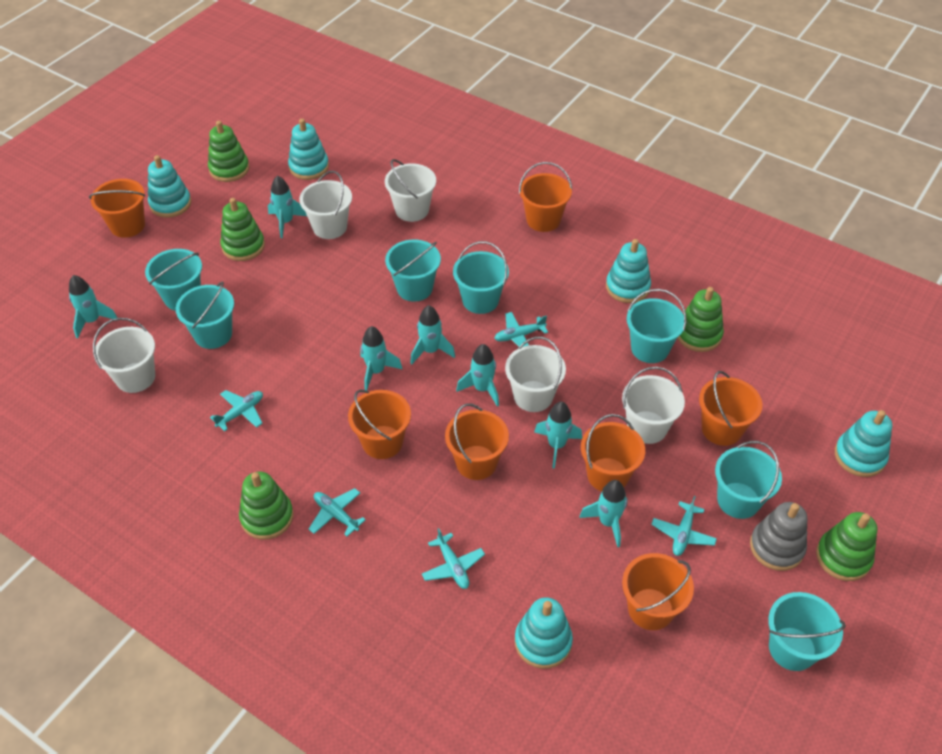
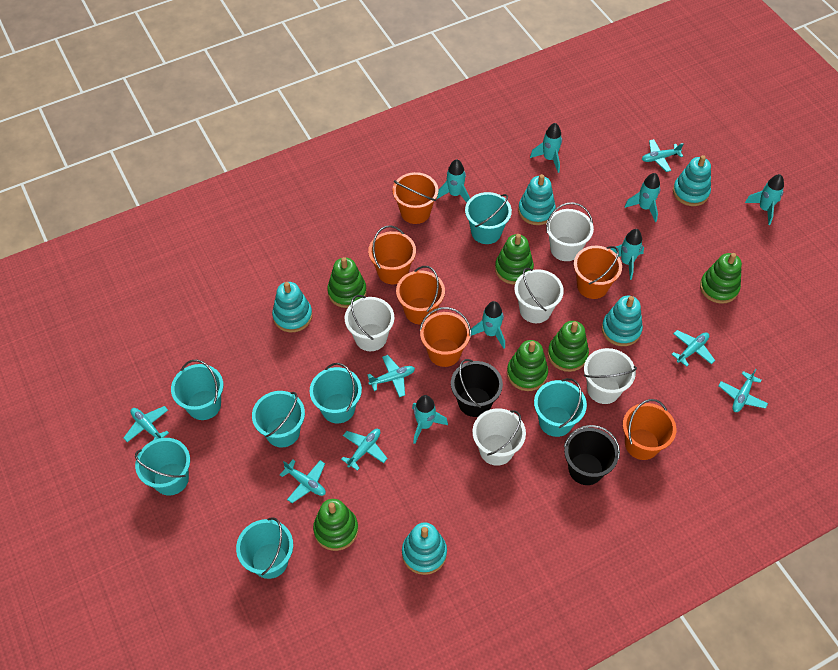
black bucket: none = 0 -> [451,359,503,417] [564,425,620,485] = 2
green stacking toy: [208,121,249,182] [220,198,265,261] [239,472,294,540] [677,287,724,352] [816,512,877,581] = 5 -> [313,499,358,551] [327,257,367,308] [495,234,534,285] [507,340,548,391] [548,321,589,372] [700,253,742,304] = 6
grey stacking toy: [750,502,807,571] = 1 -> none = 0
orange bucket: [89,179,145,238] [348,390,411,459] [445,403,509,480] [519,162,572,232] [581,414,645,492] [622,553,694,630] [699,371,762,446] = 7 -> [368,225,416,284] [392,172,438,224] [396,266,445,324] [420,307,471,367] [574,246,622,299] [623,399,676,460] = 6
turquoise plane: [210,390,263,431] [309,488,366,536] [422,528,485,589] [494,312,548,347] [651,496,717,556] = 5 -> [123,406,169,442] [280,460,326,503] [341,429,388,471] [367,355,415,397] [642,139,683,172] [672,330,715,367] [719,369,768,412] = 7

